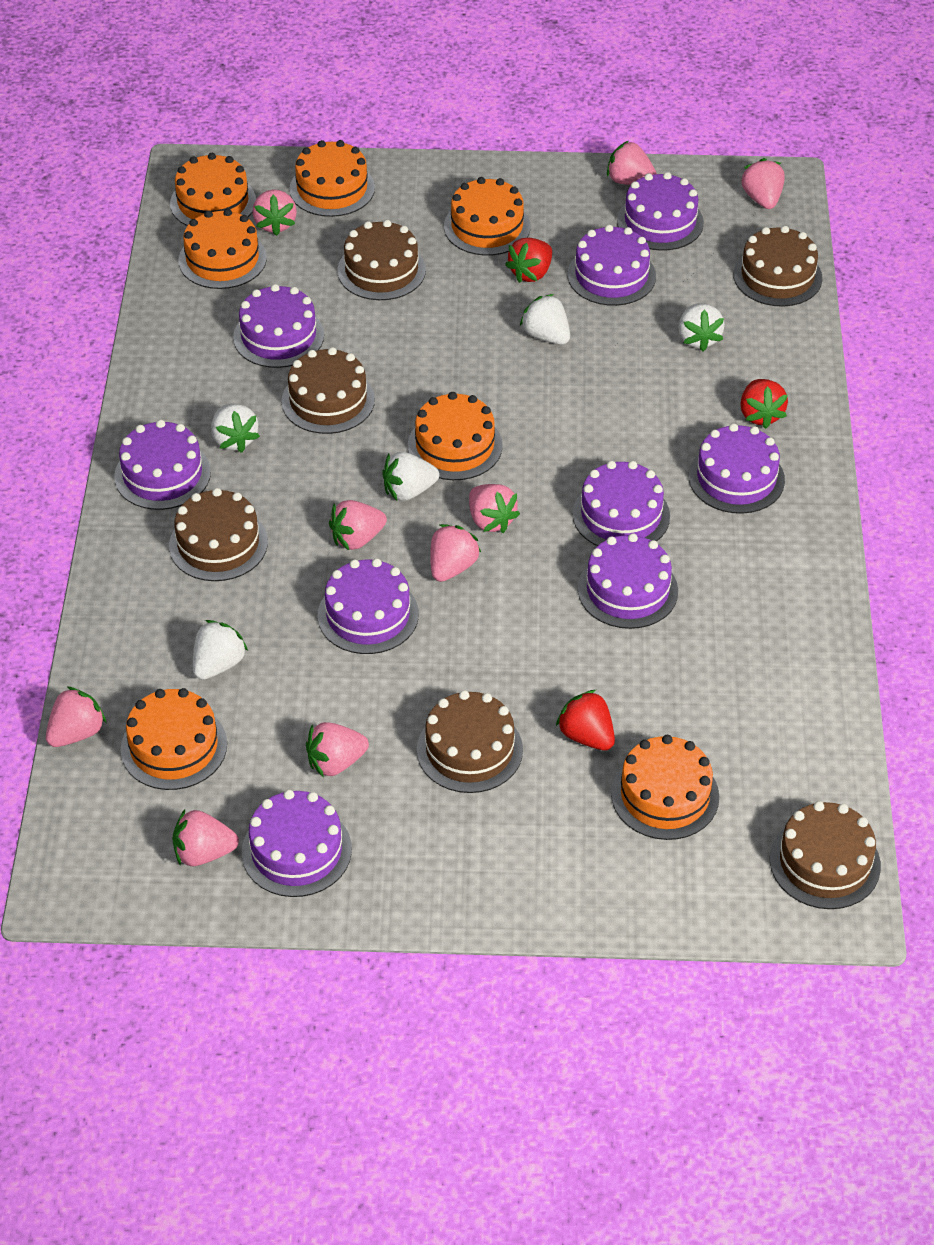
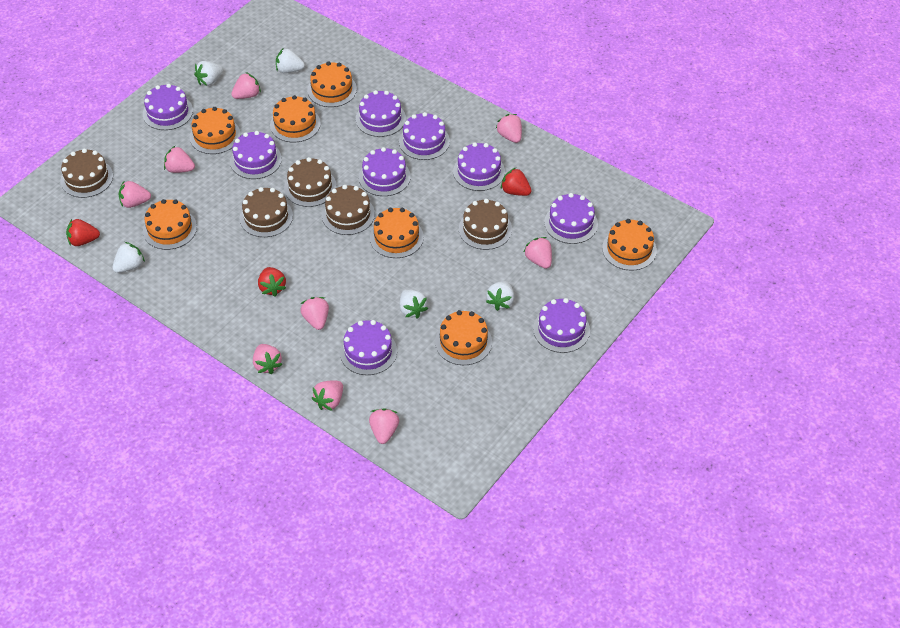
brown cake: [169,488,268,581] [281,347,375,434] [337,220,426,300] [417,690,523,793] [733,226,822,307] [770,801,881,909] = 6 -> [60,149,113,198] [240,187,293,237] [284,157,337,207] [322,185,375,235] [459,199,512,250] = 5

